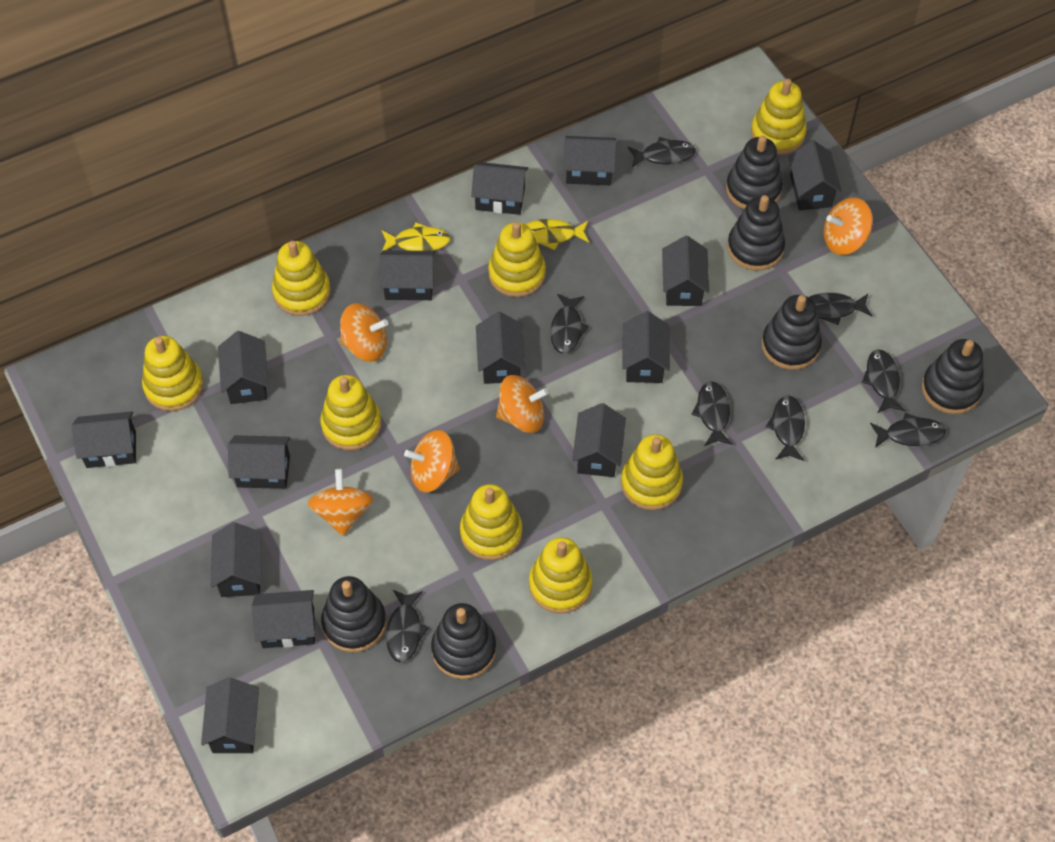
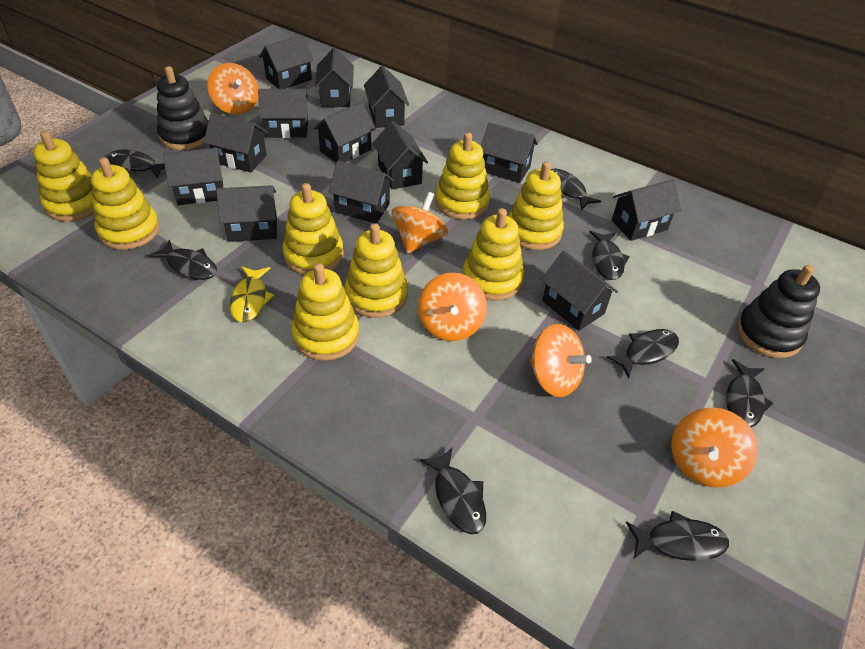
black house: [71,411,136,468] [201,678,259,753] [211,522,262,597] [218,331,269,404] [228,435,290,489] [252,590,315,648] [379,250,435,300] [471,162,528,215] [476,312,525,384] [564,136,616,185] [572,403,626,477] [622,311,670,383] [662,236,709,306] [788,140,842,211] = 14 -> [163,148,223,205] [204,113,268,172] [216,185,277,242] [258,89,309,138] [259,35,314,89] [313,102,376,162] [315,48,354,107] [329,161,394,224] [364,66,409,128] [373,121,428,190] [481,123,538,183] [541,251,618,331] [612,179,681,241] = 13
black stacking toy: [321,576,386,652] [431,603,496,679] [726,135,783,209] [727,195,785,271] [762,295,822,370] [922,339,984,414] = 6 -> [157,66,208,150] [737,265,820,358] = 2
yellow fish: [382,222,451,251] [526,219,589,250] = 2 -> [230,266,274,322] = 1

